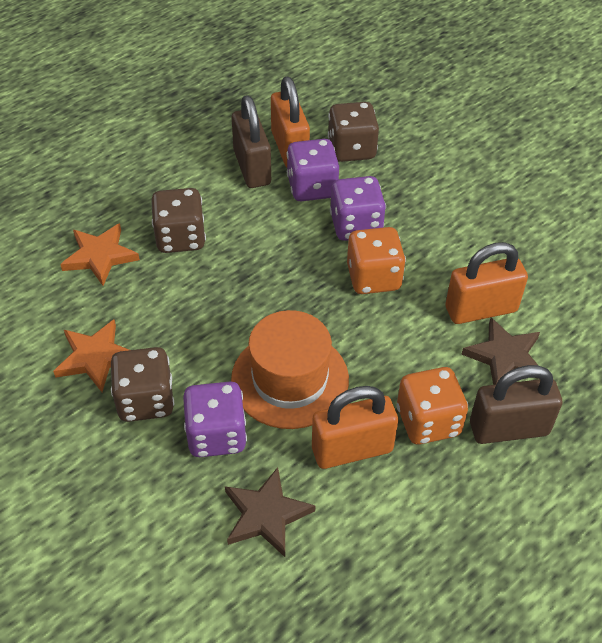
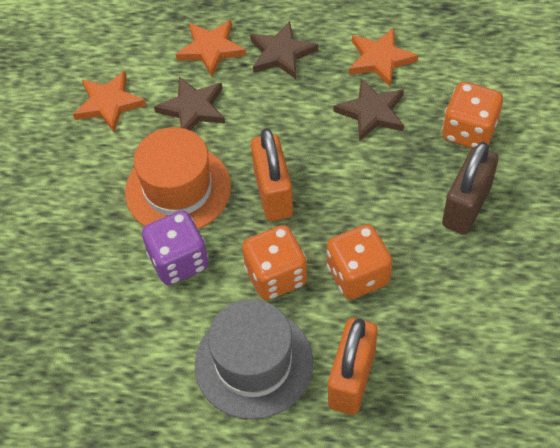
brown dice: [111,347,174,422] [151,188,206,253] [328,102,379,162] = 3 -> none = 0
brown padlock: [232,95,271,188] [470,365,562,444] = 2 -> [442,142,498,235] = 1
brown star: [225,467,316,557] [461,318,540,385] = 2 -> [154,77,225,131] [250,21,318,79] [334,78,404,142] = 3
grey hat: none = 0 -> [195,299,313,419] = 1
orange dice: [347,227,406,294] [397,367,468,445] = 2 -> [242,225,307,300] [327,224,393,300] [442,82,503,148] = 3
orange padlock: [271,77,310,167] [312,386,398,469] [445,242,528,324] = 3 -> [251,128,293,221] [328,318,378,415] = 2
orange star: [53,320,129,392] [60,223,140,286] = 2 -> [73,71,146,133] [176,20,246,77] [349,28,418,87] = 3
purple dice: [183,382,247,457] [286,139,339,201] [330,176,386,241] = 3 -> [142,210,208,285] = 1

